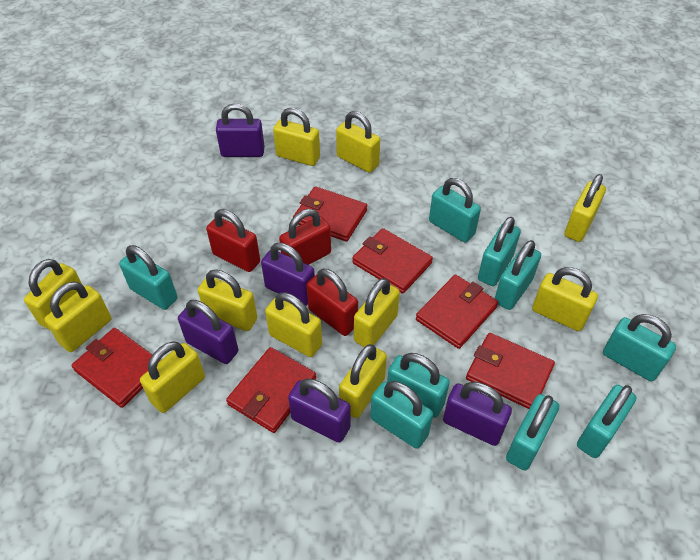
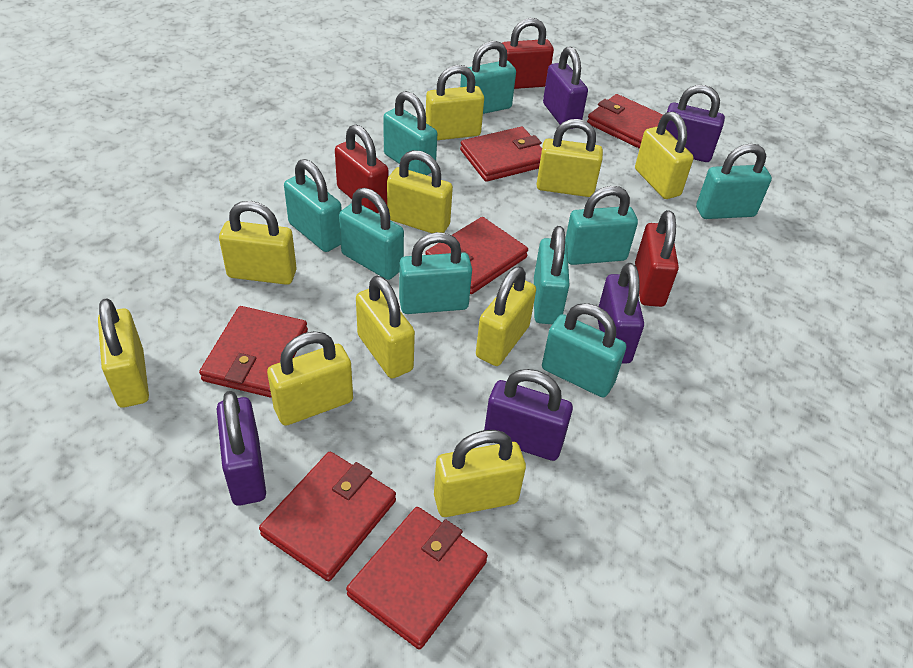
yellow padlock: [24,259,82,330] [44,282,111,352] [140,342,205,413] [198,269,257,331] [265,292,322,357] [273,108,320,166] [336,111,380,173] [339,344,387,418] [354,278,400,347] [532,267,598,331] [564,174,606,242] = 11 -> [98,298,149,408] [219,201,297,285] [267,331,353,426] [356,276,415,379] [387,150,453,233] [426,65,484,140] [434,430,526,517] [476,266,536,366] [537,119,603,197] [635,112,694,199] = 10

